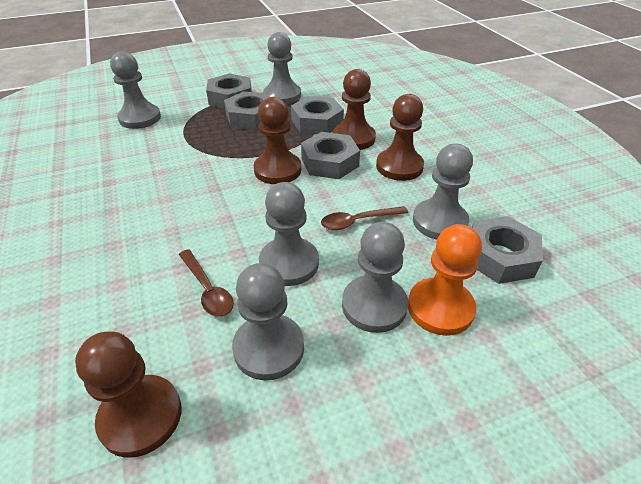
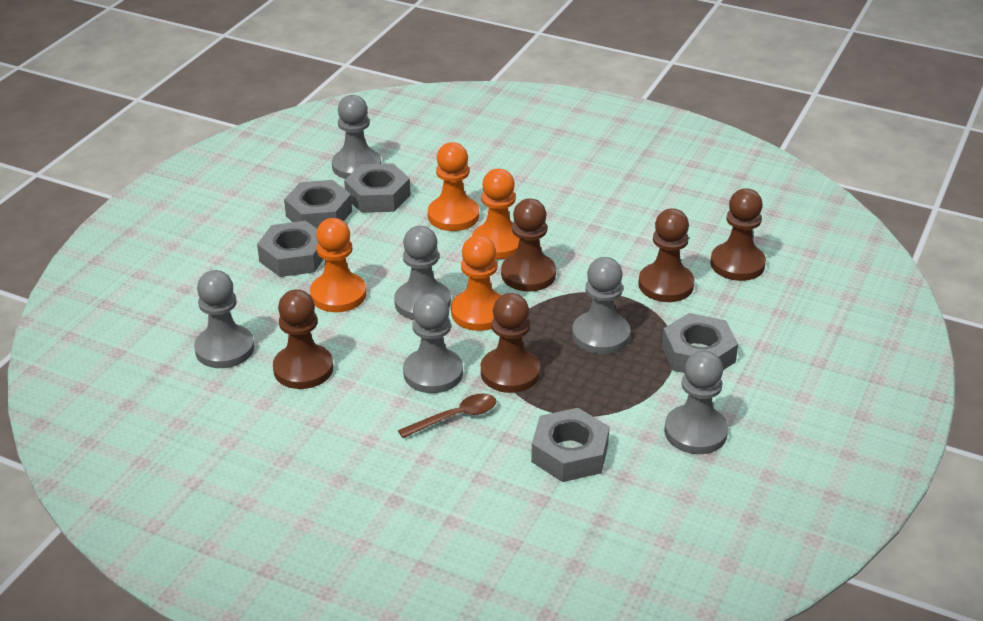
brown pawn: [75,332,181,458] [254,97,301,184] [332,69,376,150] [376,94,424,181] = 4 -> [273,289,333,389] [481,293,540,393] [501,199,556,292] [638,208,695,302] [710,189,766,281] = 5
brown spoon: [179,249,234,317] [321,206,408,230] = 2 -> [398,393,496,438] = 1
orange pawn: [408,224,482,336] = 1 -> [310,218,366,312] [428,142,479,231] [451,235,502,331] [472,169,519,259] = 4

